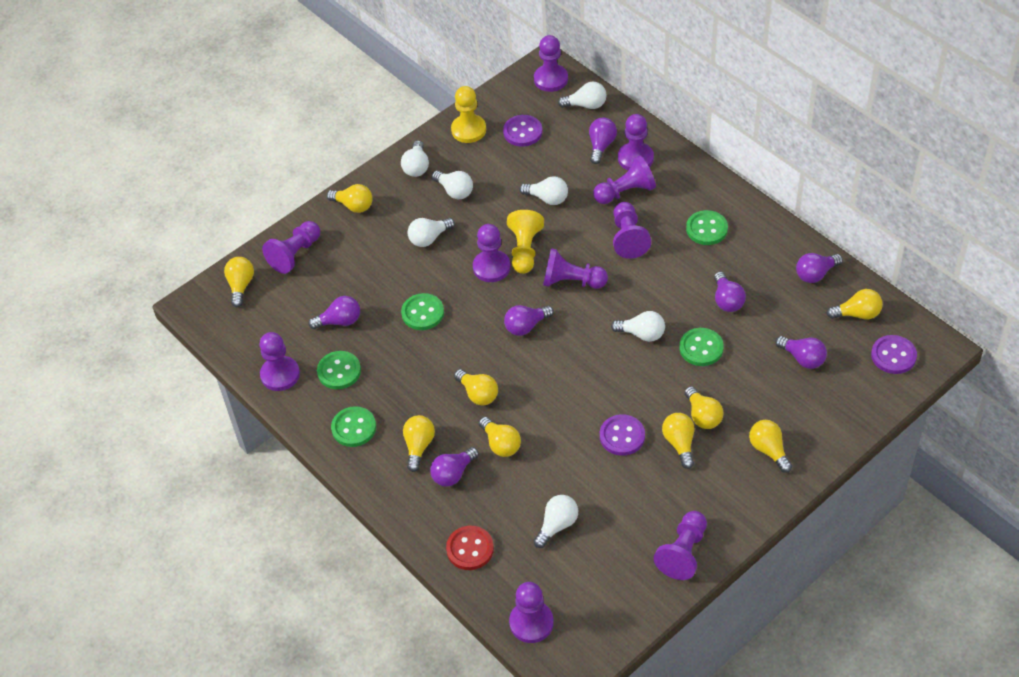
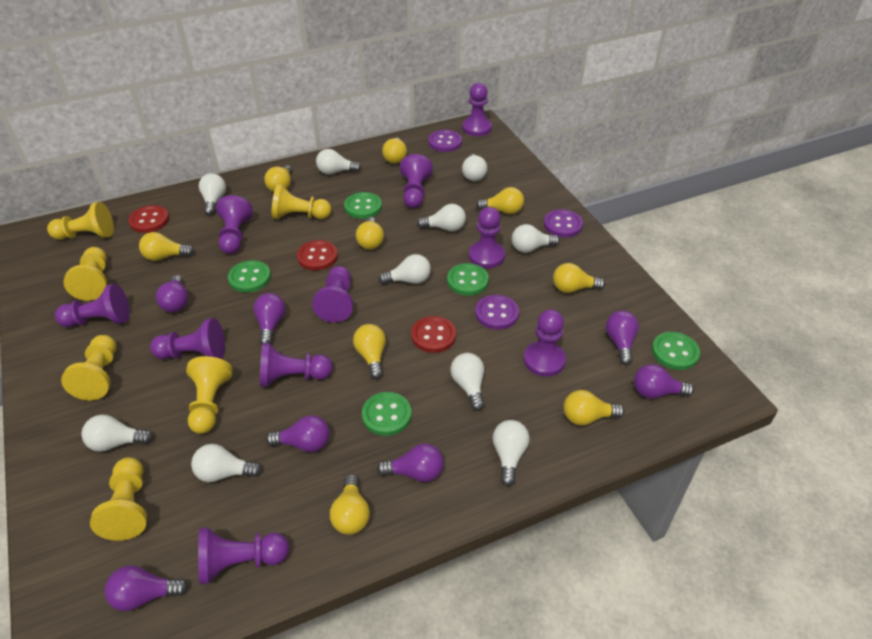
red button: [446,526,494,570] = 1 -> [128,205,169,233] [297,240,338,271] [411,316,456,353] = 3
white light bulb: [401,140,429,177] [408,218,455,247] [432,171,473,199] [519,176,568,205] [533,495,578,548] [558,82,607,109] [611,311,665,342] = 7 -> [81,415,153,452] [191,444,262,482] [199,173,226,215] [316,149,362,174] [379,254,431,285] [417,204,466,231] [450,353,485,411] [462,154,487,181] [493,420,529,486] [512,224,560,253] = 10
yellow pawn: [451,86,486,143] [507,210,544,274] = 2 -> [47,202,114,240] [61,335,116,400] [63,247,107,301] [90,457,147,541] [186,356,233,434] [272,184,331,219] = 6

